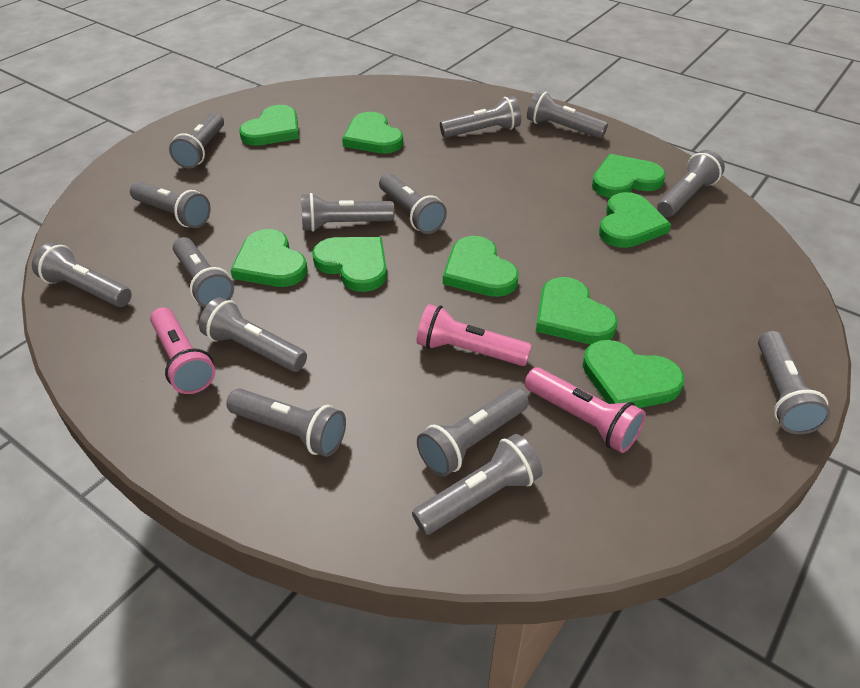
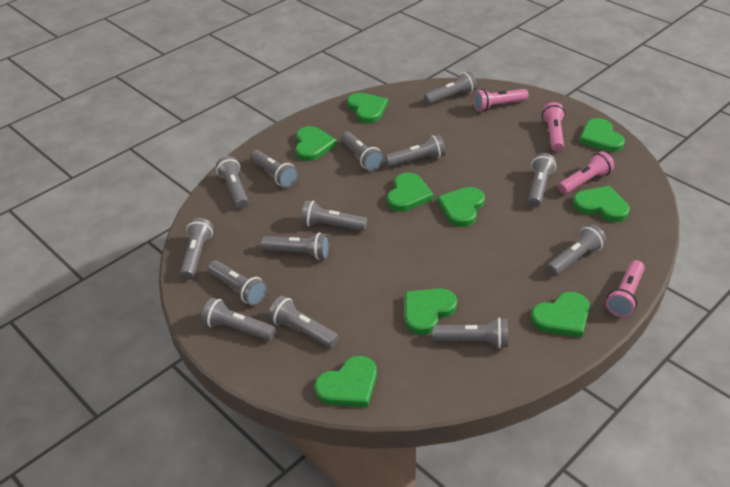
pink flashlight: [150,307,216,394] [417,304,532,366] [525,367,646,453] = 3 -> [473,89,529,111] [542,102,565,152] [558,151,614,194] [606,260,645,317] = 4

